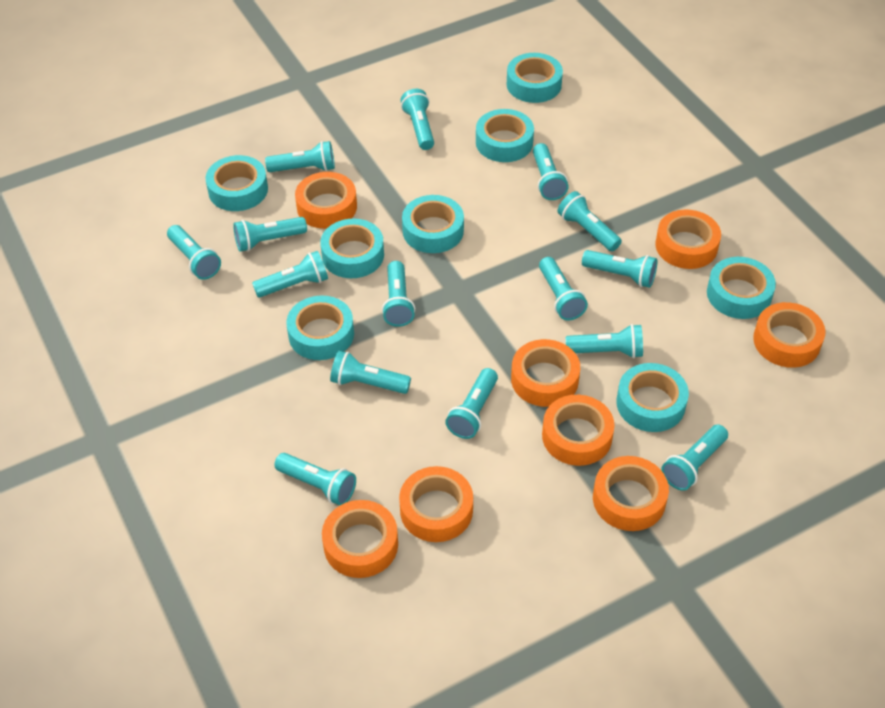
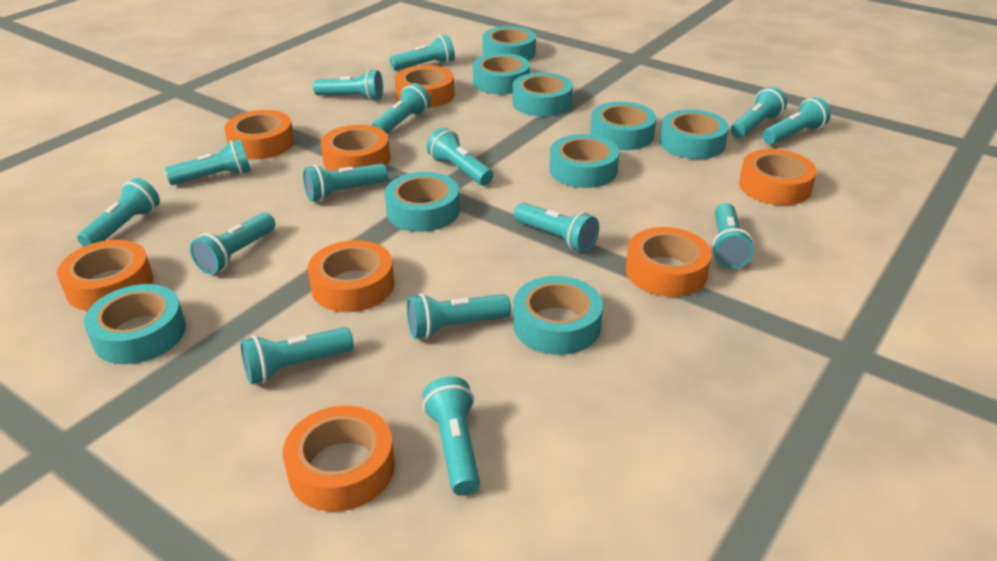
turquoise tape: [205,155,268,211] [286,296,354,360] [320,219,384,278] [402,195,464,253] [476,109,534,162] [507,53,563,103] [617,363,689,432] [707,257,776,319] = 8 -> [84,284,186,364] [385,172,460,232] [473,53,530,94] [483,26,536,60] [513,72,573,116] [513,276,603,355] [549,134,619,188] [590,102,656,150] [660,109,729,159] = 9

